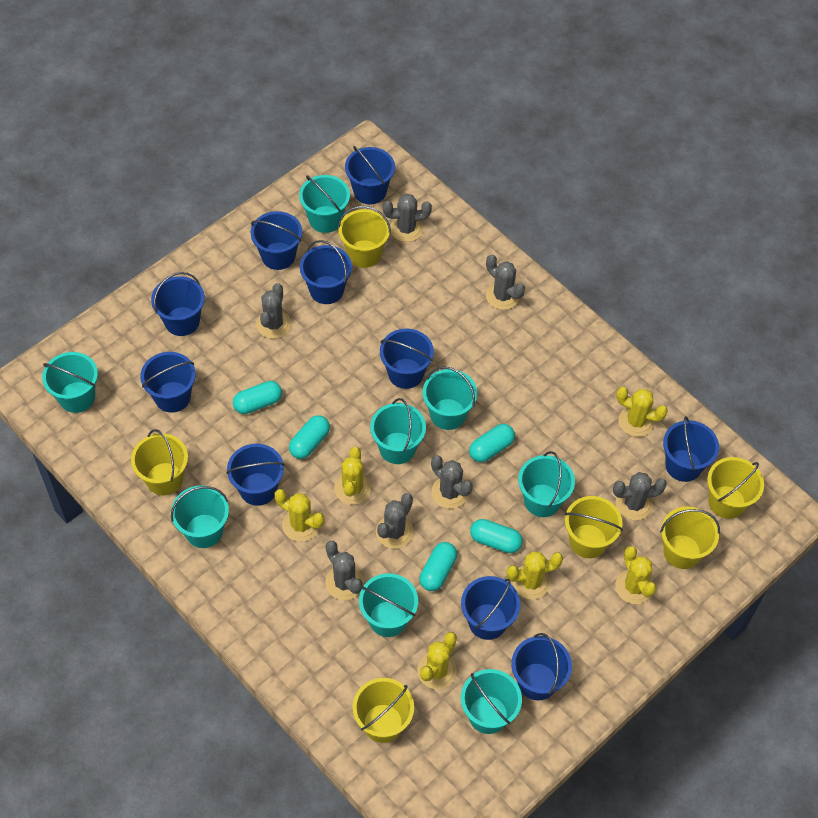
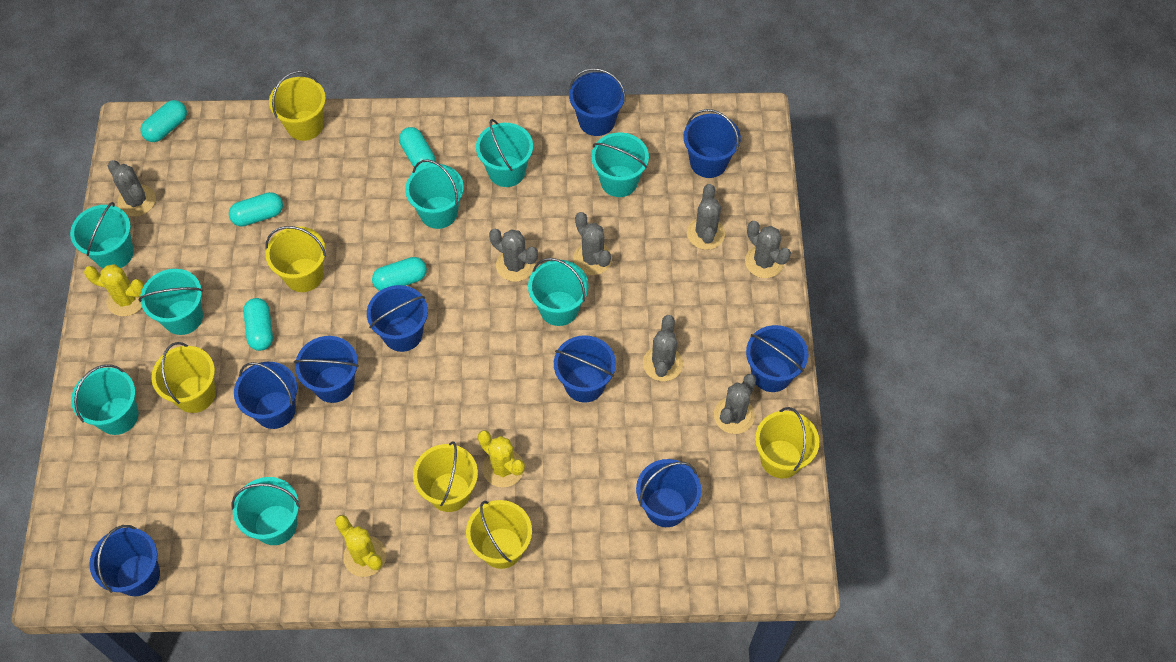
blue bucket: [140,352,196,413] [151,272,205,336] [226,444,285,506] [250,211,302,270] [300,240,352,304] [345,146,395,204] [380,328,434,389] [461,576,520,640] [511,633,572,701] [663,416,719,482] = 10 -> [89,525,160,596] [234,362,297,429] [294,336,359,403] [367,285,428,352] [554,335,616,403] [569,68,626,136] [636,459,701,527] [683,109,741,178] [746,325,808,392] = 9
yellow cactus: [275,489,325,542] [334,447,371,505] [417,632,457,689] [507,551,563,599] [616,387,668,437] [616,546,657,604] = 6 -> [84,264,144,316] [335,515,386,577] [478,430,525,487] = 3

